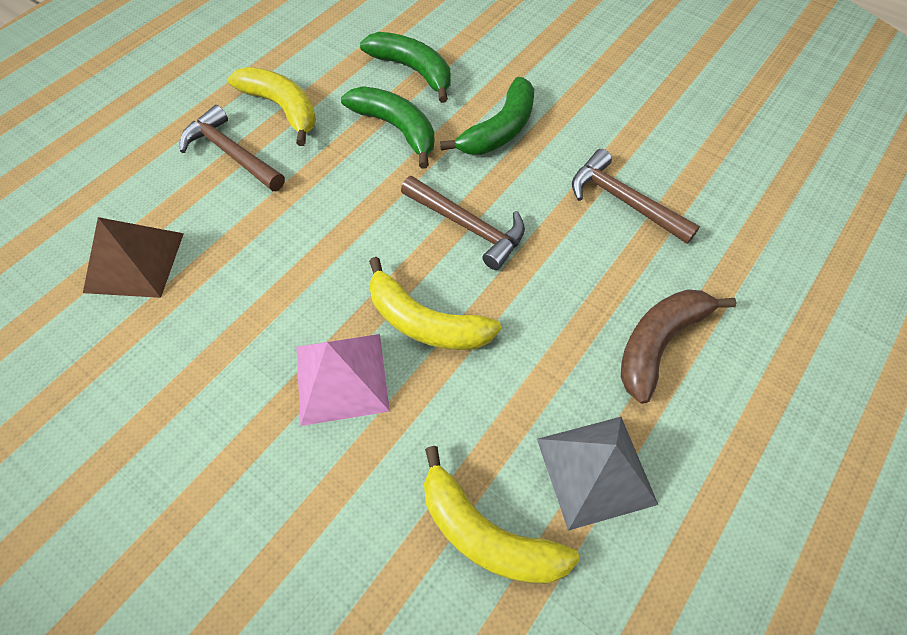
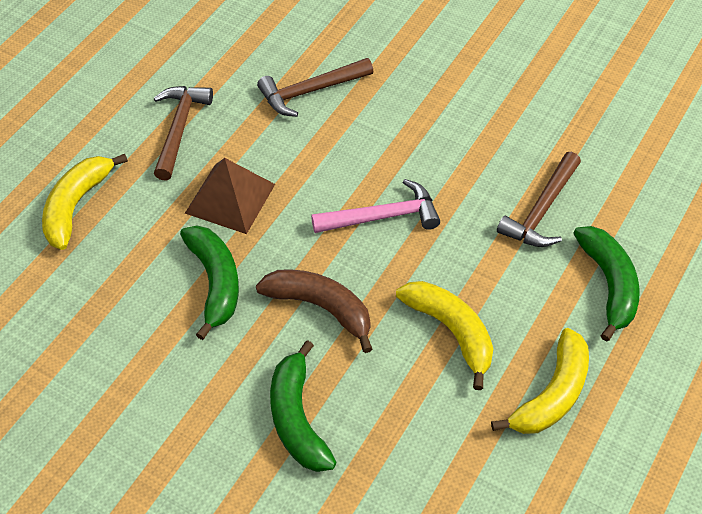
grey pyramid: [537,417,658,531] = 1 -> none = 0
pink hammer: none = 0 -> [311,179,440,233] = 1
pink pyramid: [296,334,390,426] = 1 -> none = 0

